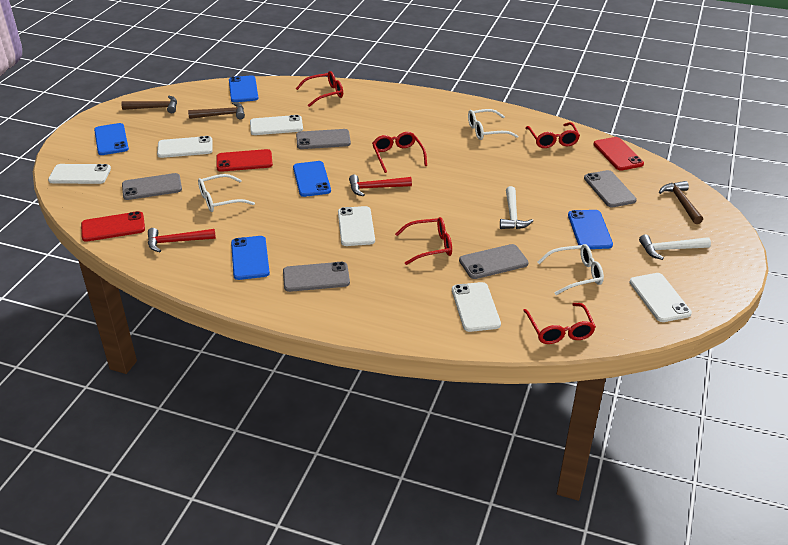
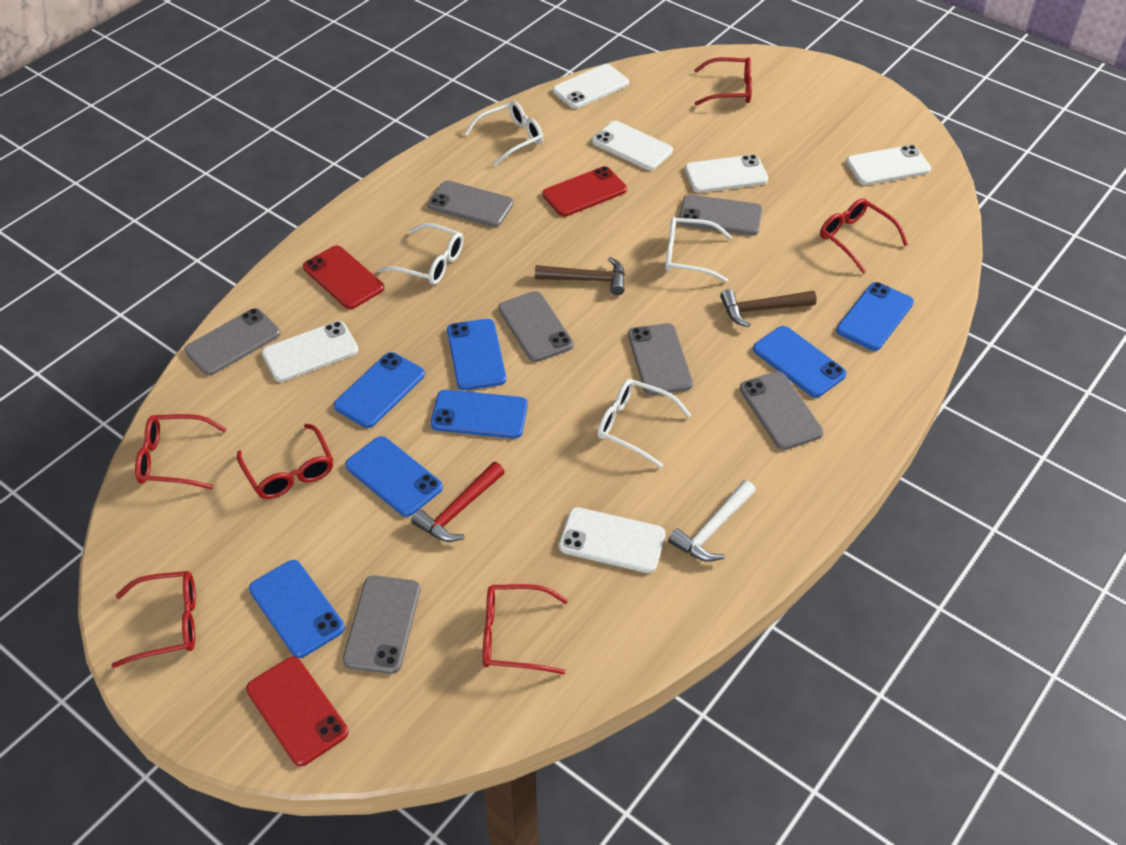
blue phone: [94,123,129,155] [229,75,258,102] [231,236,270,280] [293,161,331,197] [568,210,613,249] = 5 -> [249,560,345,658] [334,352,425,428] [345,436,443,517] [431,390,528,438] [447,319,506,390] [753,326,847,398] [836,282,914,351] = 7
brown hammer: [121,96,177,113] [188,102,245,119] [659,181,703,224] = 3 -> [535,257,625,295] [720,289,817,327] = 2
grey phone: [122,173,182,200] [283,262,350,292] [296,129,351,149] [459,244,528,279] [584,170,637,208] = 5 -> [184,308,281,375] [343,575,420,674] [428,180,514,227] [498,291,574,362] [628,323,693,395] [679,195,763,235] [740,371,823,450] = 7
red glasses: [296,71,343,107] [372,132,427,173] [395,217,452,265] [523,303,596,344] [525,122,580,148] = 5 -> [112,571,196,668] [135,414,227,489] [237,424,333,499] [483,584,568,674] [694,57,752,105] [820,198,908,273] = 6
red hammer: [148,228,216,252] [349,175,412,196] = 2 -> [411,462,505,542] = 1
white glasses: [198,174,255,212] [468,109,519,140] [538,244,604,295] = 3 -> [378,223,464,285] [464,101,543,167] [597,379,691,468] [665,217,732,282] = 4
white hammer: [500,186,533,229] [639,234,711,260] = 2 -> [668,480,756,562] = 1

